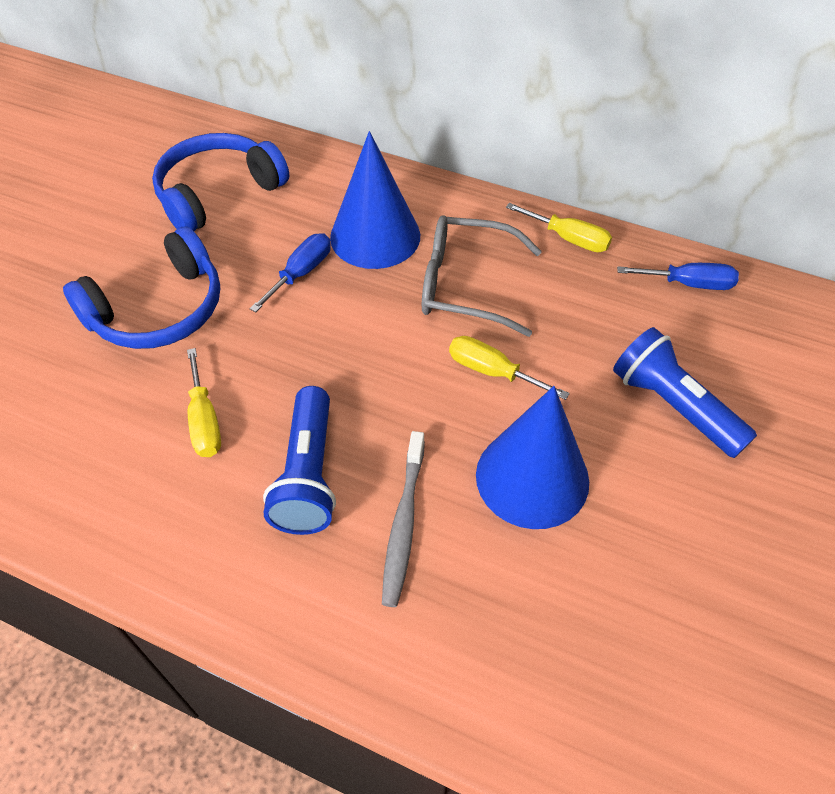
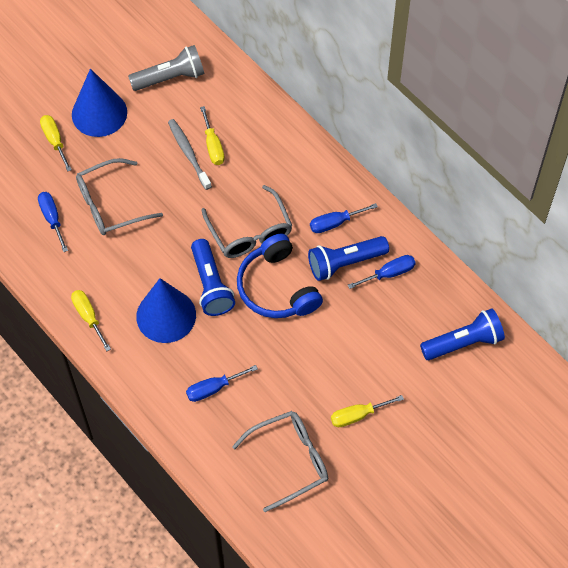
blue flashlight: [263,386,336,535] [613,327,757,458] = 2 -> [191,239,235,316] [308,236,389,281] [420,309,505,360] = 3
blue headphones: [63,226,220,349] [152,133,289,231] = 2 -> [237,234,323,318] = 1
blue screwdriver: [250,233,331,312] [617,263,739,290] = 2 -> [38,192,68,252] [186,365,258,402] [310,203,378,233] [348,255,416,289] = 4
grey flashlight: none = 0 -> [128,45,204,91] = 1
grey glasses: [422,215,542,337] = 1 -> [76,158,163,235] [201,185,292,258] [232,411,328,512] = 3
yellow screwdriver: [187,348,221,457] [449,336,570,400] [506,203,612,252] = 3 -> [40,115,72,172] [71,290,111,351] [200,106,225,165] [331,395,404,427] = 4

